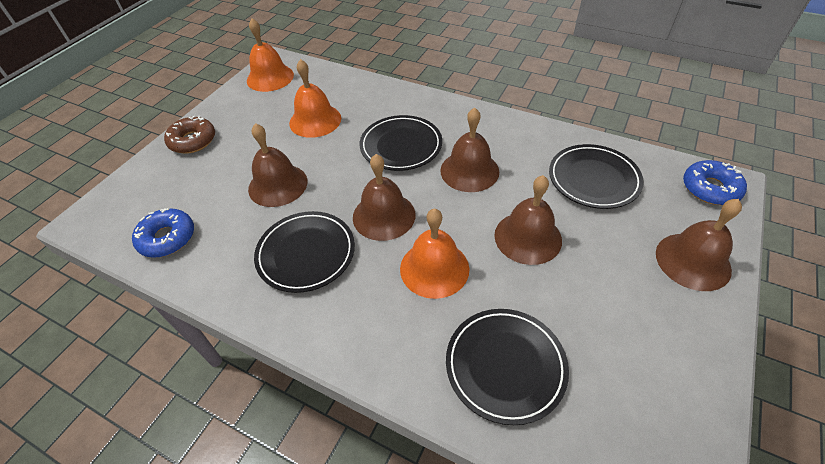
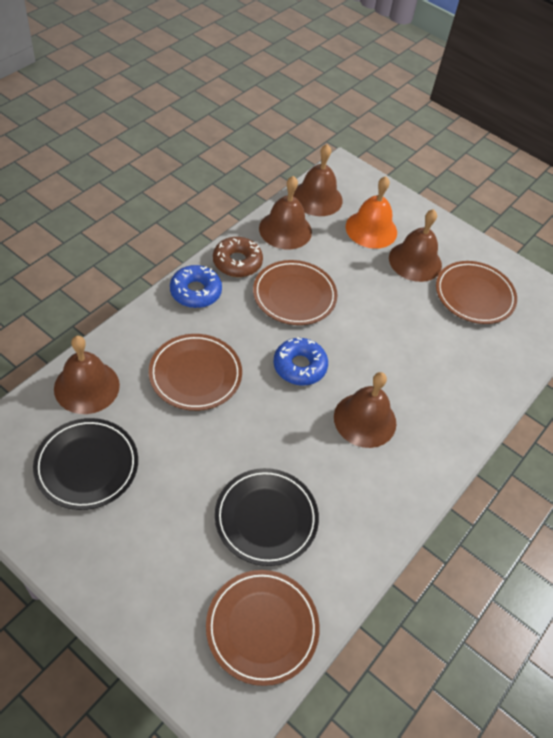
black plate: [254,211,355,293] [360,115,442,171] [446,309,569,425] [549,144,644,209] = 4 -> [33,418,138,510] [215,468,319,566] = 2
brown plate: none = 0 -> [149,334,242,411] [206,570,320,686] [253,260,338,325] [436,261,517,324] = 4
orange bell: [247,18,294,92] [289,59,341,138] [400,209,469,299] = 3 -> [346,176,397,249] = 1

